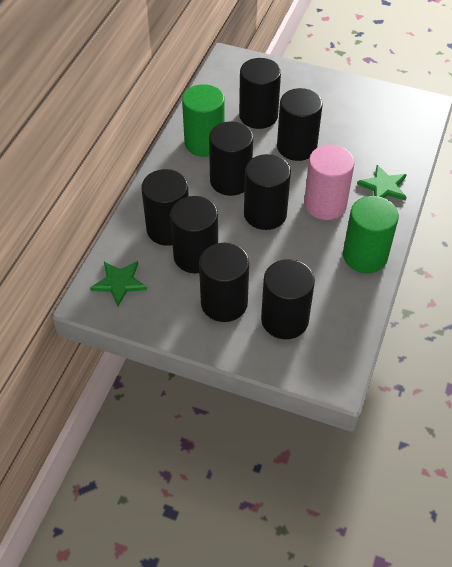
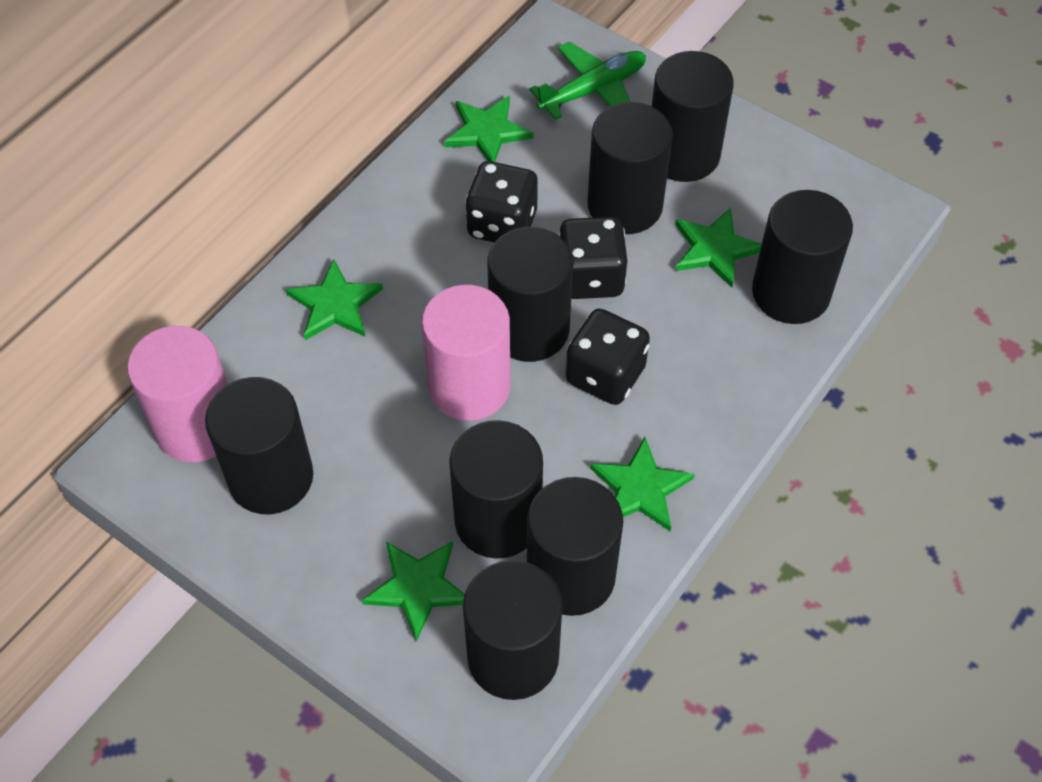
black dice: none = 0 -> [465,161,538,243] [558,217,627,299] [566,309,650,405] = 3
green cylinder: [182,84,225,157] [343,196,399,273] = 2 -> none = 0
green plane: none = 0 -> [530,41,646,120] = 1
green star: [90,261,147,306] [357,165,407,201] = 2 -> [286,259,383,340] [362,541,465,641] [444,96,533,162] [590,437,695,531] [675,208,762,288] = 5
pink cylinder: [304,145,355,220] = 1 -> [127,326,228,462] [422,285,510,421] = 2

